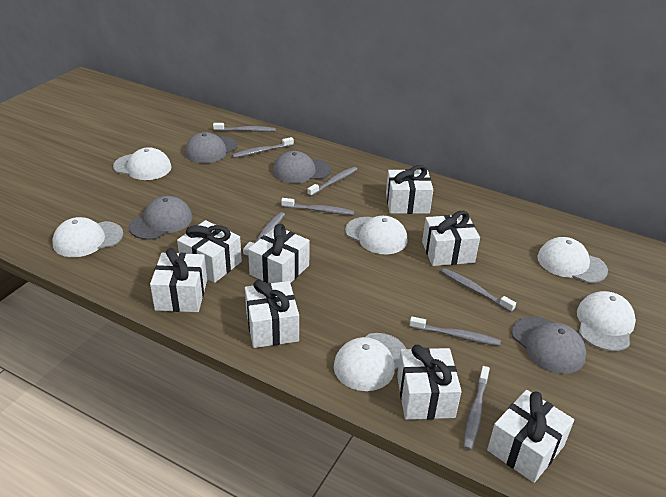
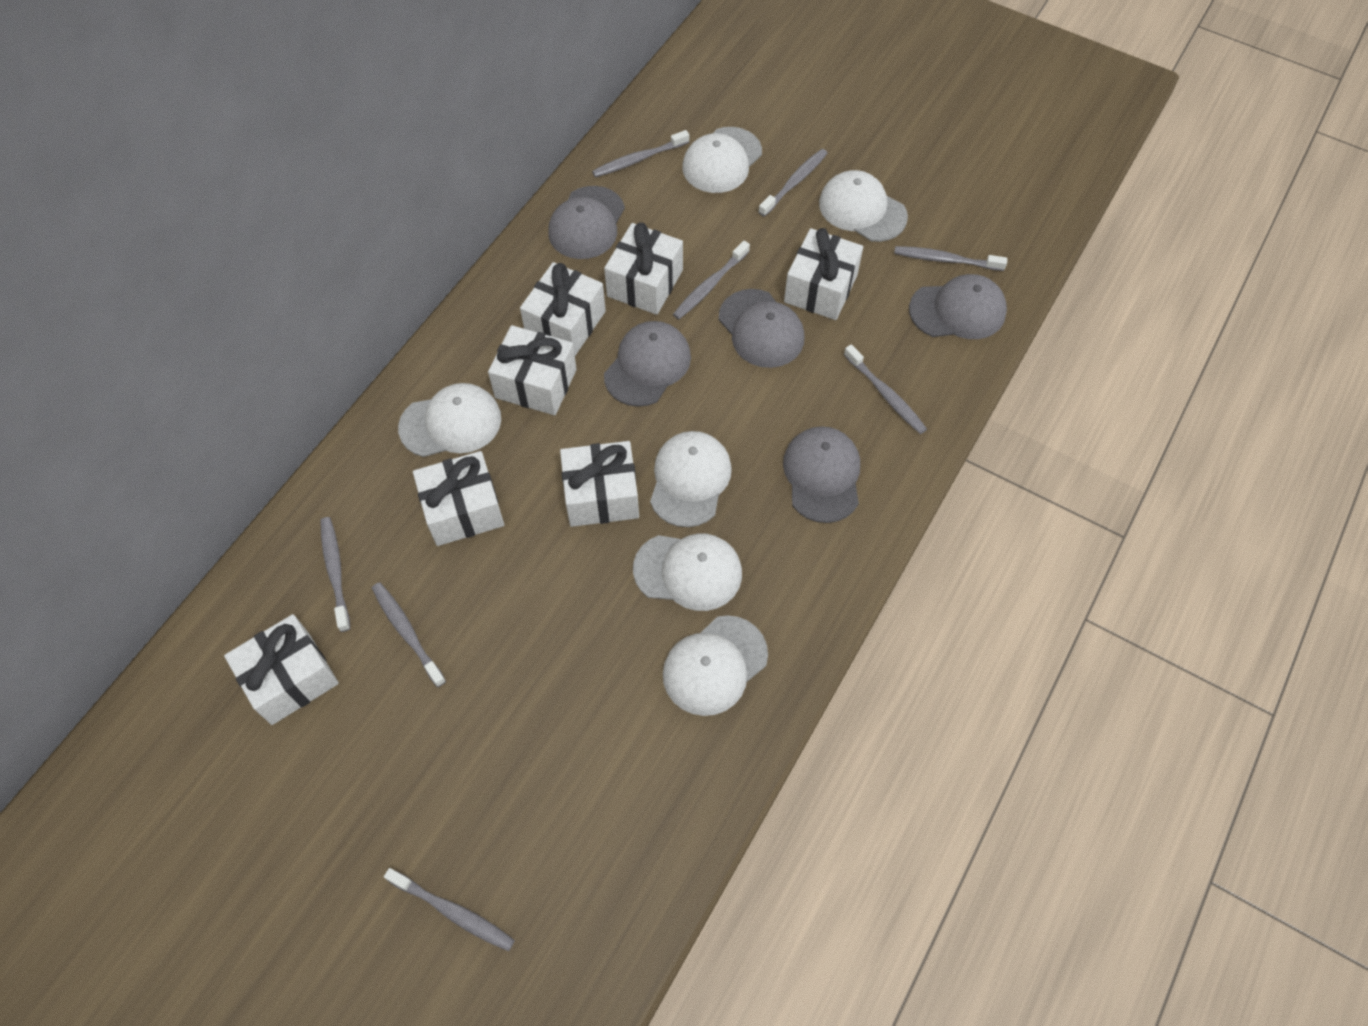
grey cap: [129,196,192,240] [185,132,238,163] [273,151,331,183] [511,316,586,374] = 4 -> [548,186,625,259] [604,321,691,407] [719,289,805,368] [783,426,860,523] [909,274,1007,339] = 5
white gift: [150,248,207,312] [177,220,242,283] [245,280,299,348] [248,224,310,283] [386,165,433,214] [397,345,462,420] [422,211,480,266] [487,390,574,483] = 8 -> [224,614,339,725] [413,451,504,546] [488,325,577,415] [520,262,606,356] [560,441,639,527] [604,223,683,315] [784,228,863,320] = 7

